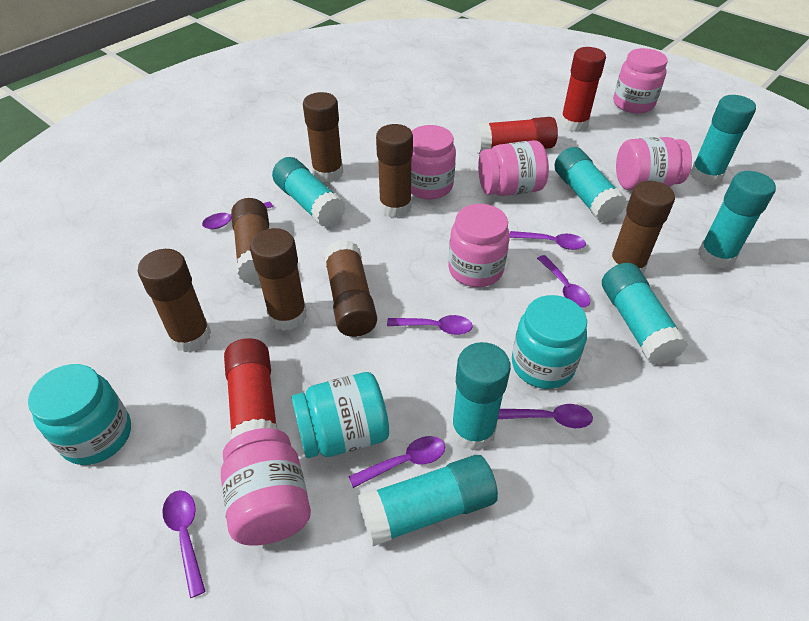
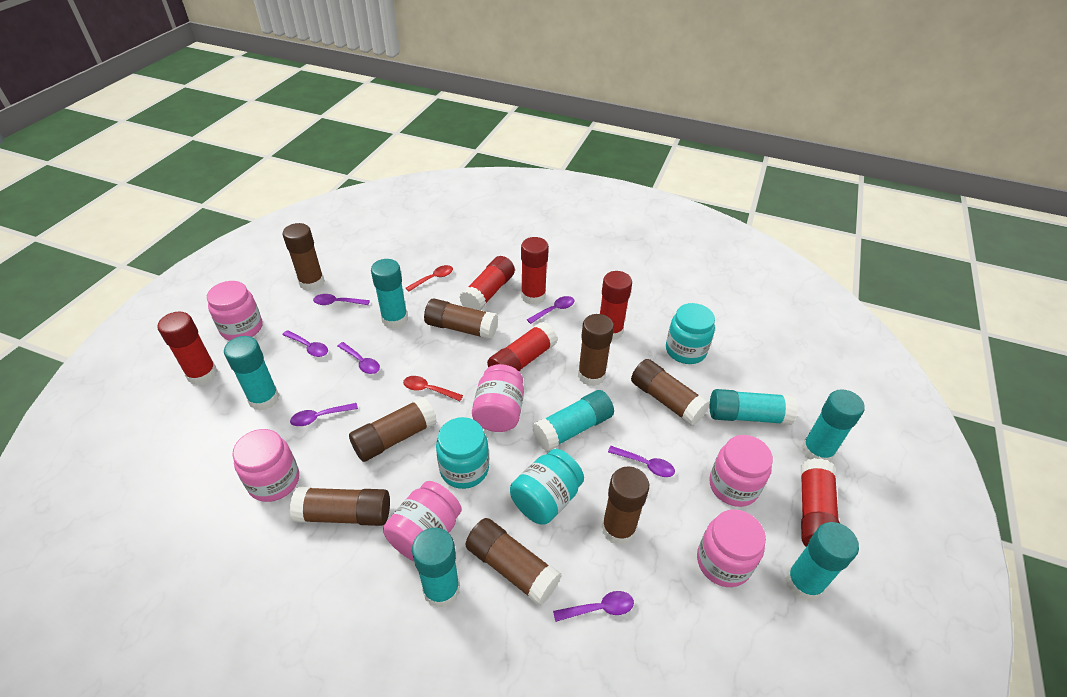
brown glue stick: [138,249,211,352] [231,198,269,285] [250,228,307,331] [303,92,343,182] [324,240,377,337] [376,124,413,218] [608,181,675,274] = 7 -> [283,223,325,291] [290,487,390,526] [349,397,437,462] [424,298,498,340] [465,518,561,606] [578,314,614,386] [602,466,649,545] [631,359,710,426] = 8
red glue stick: [224,338,278,439] [474,117,558,154] [560,47,606,132] = 3 -> [158,312,218,385] [460,256,515,310] [487,322,557,372] [521,237,549,305] [600,271,632,341] [801,458,840,547] = 6
red spoon: none = 0 -> [403,376,463,401] [406,265,453,292] = 2

